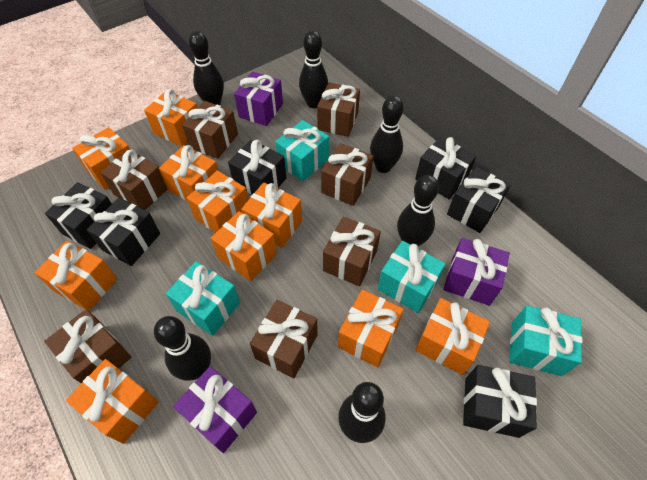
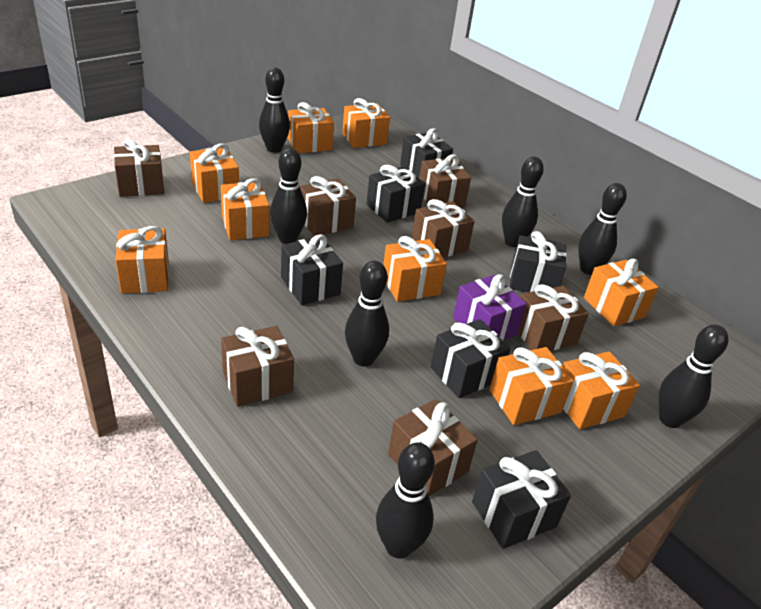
black bowling pin: [154,316,211,381] [189,31,224,105] [299,30,328,108] [338,382,386,443] [370,96,404,173] [397,175,439,247] = 6 -> [259,68,290,153] [270,148,307,244] [345,261,389,367] [376,443,435,559] [502,157,544,247] [578,183,627,275] [659,325,728,428] = 7
orange gift: [35,241,118,311] [66,359,159,444] [72,127,130,189] [144,89,198,147] [159,145,219,201] [187,170,248,233] [211,211,277,281] [241,182,302,248] [338,289,404,368] [415,298,490,375] = 10 -> [115,226,169,293] [190,143,239,203] [221,178,269,240] [288,102,334,153] [342,98,390,148] [383,236,447,302] [489,347,574,425] [562,351,640,429] [584,259,659,326] = 9
purple gift: [173,366,257,453] [234,72,283,126] [443,238,510,306] = 3 -> [453,274,527,341] = 1
turquoise gift: [166,261,240,336] [275,120,329,181] [378,241,446,313] [509,306,582,376] = 4 -> none = 0

